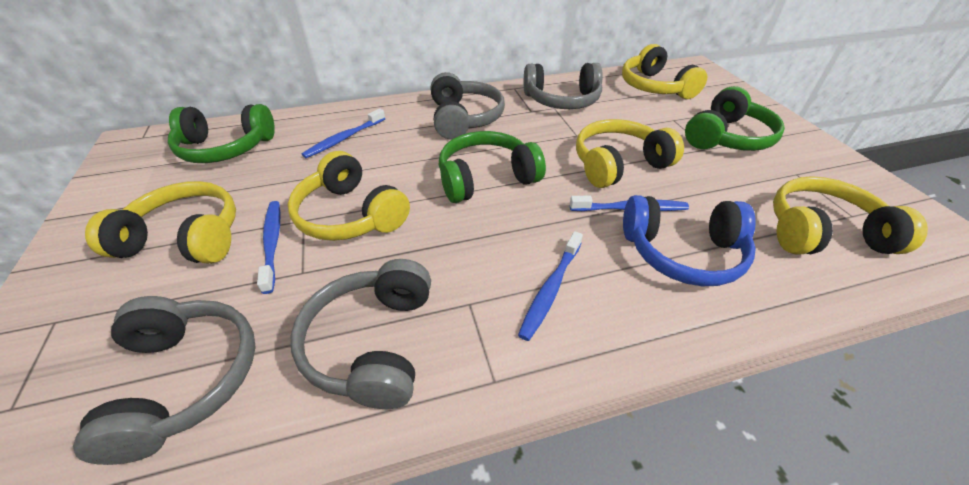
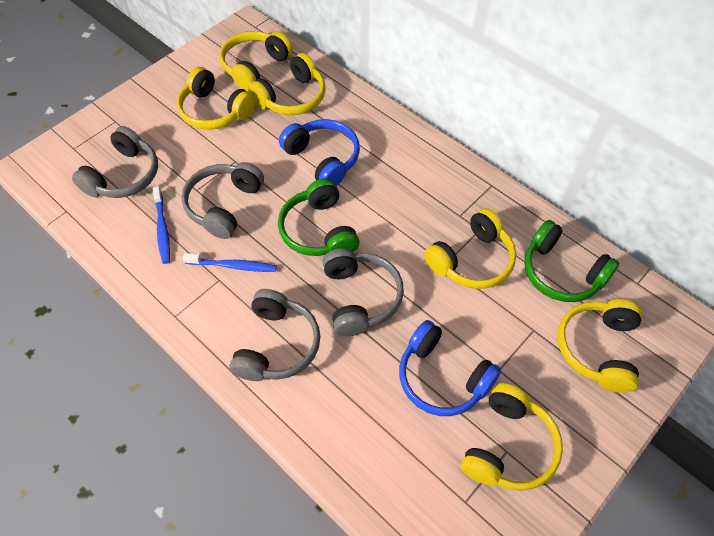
blue headphones: [623,195,756,286] = 1 -> [279,119,360,186] [399,320,501,416] = 2
blue toothbrush: [257,201,280,294] [302,108,385,158] [518,231,583,341] [570,196,689,211] = 4 -> [153,186,170,264] [183,253,277,272] = 2
green headphones: [168,104,275,163] [439,131,546,203] [685,86,785,151] = 3 -> [278,179,359,256] [524,220,619,302] = 2
yellow headphones: [85,181,236,264] [288,151,410,241] [576,119,684,188] [622,44,707,99] [773,176,928,255] = 5 -> [176,67,256,130] [219,31,293,91] [248,53,326,115] [424,208,516,289] [461,383,563,491] [558,299,642,393] = 6

